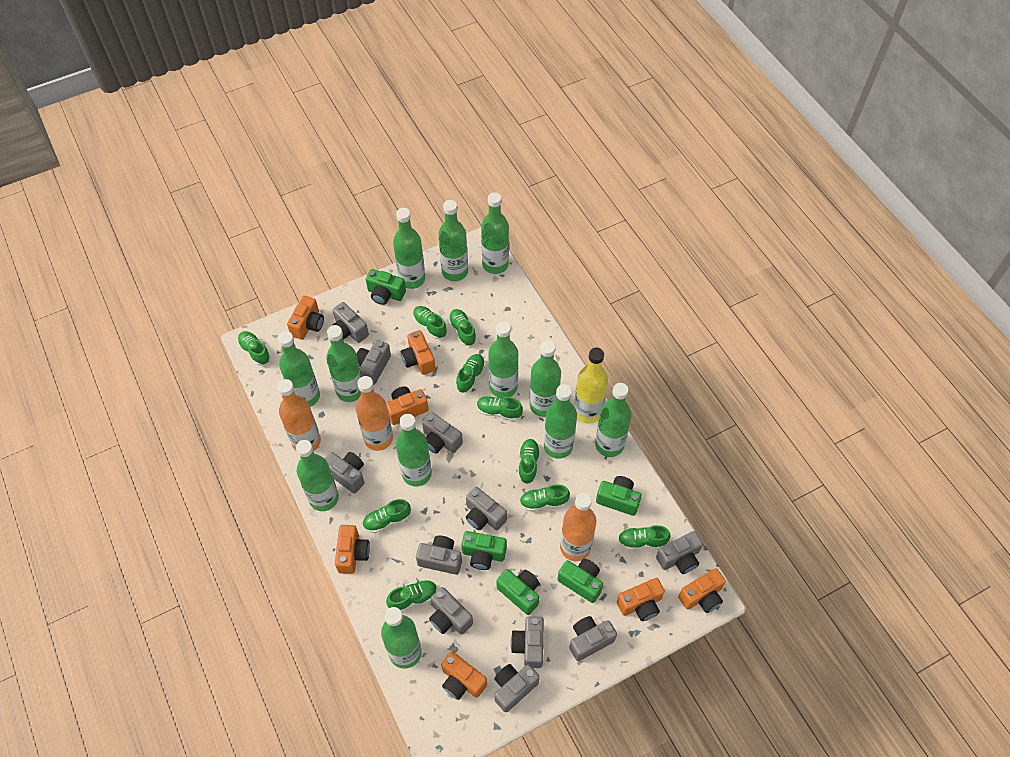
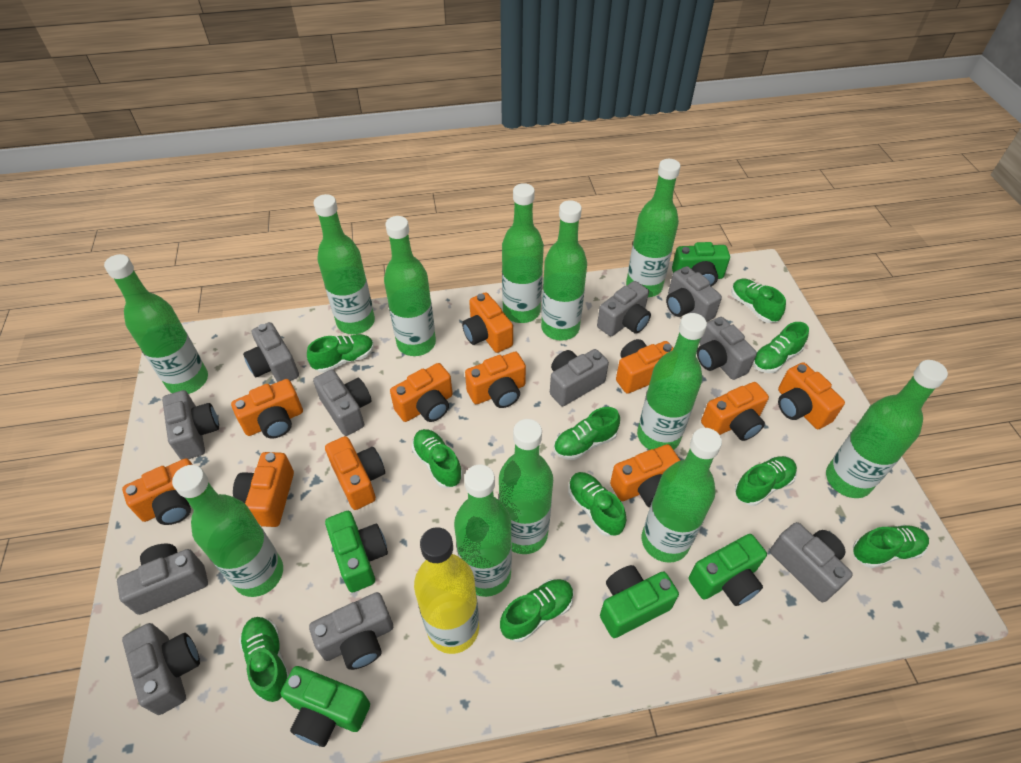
orange bottle: [277,379,321,451] [356,376,393,451] [560,493,596,561] = 3 -> none = 0
orange camera: [287,296,324,340] [335,525,370,574] [386,386,429,425] [401,330,435,375] [441,652,487,700] [617,578,665,621] [678,568,726,613] = 7 -> [122,458,193,525] [231,379,303,438] [233,452,294,527] [325,436,385,510] [390,363,453,422] [462,292,513,353] [465,351,526,408] [610,444,680,508] [616,339,674,394] [701,382,769,441] [778,362,845,429] = 11

